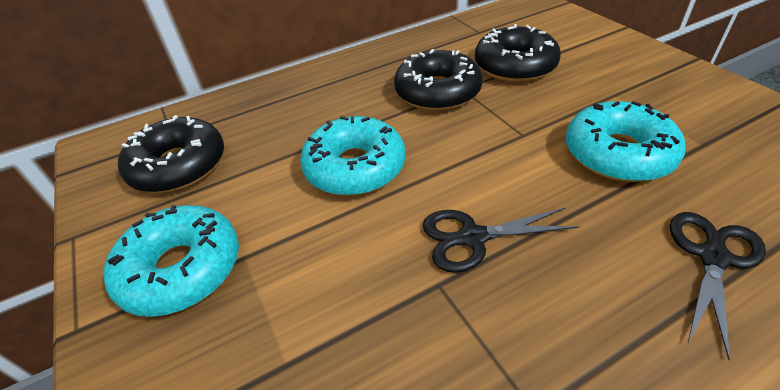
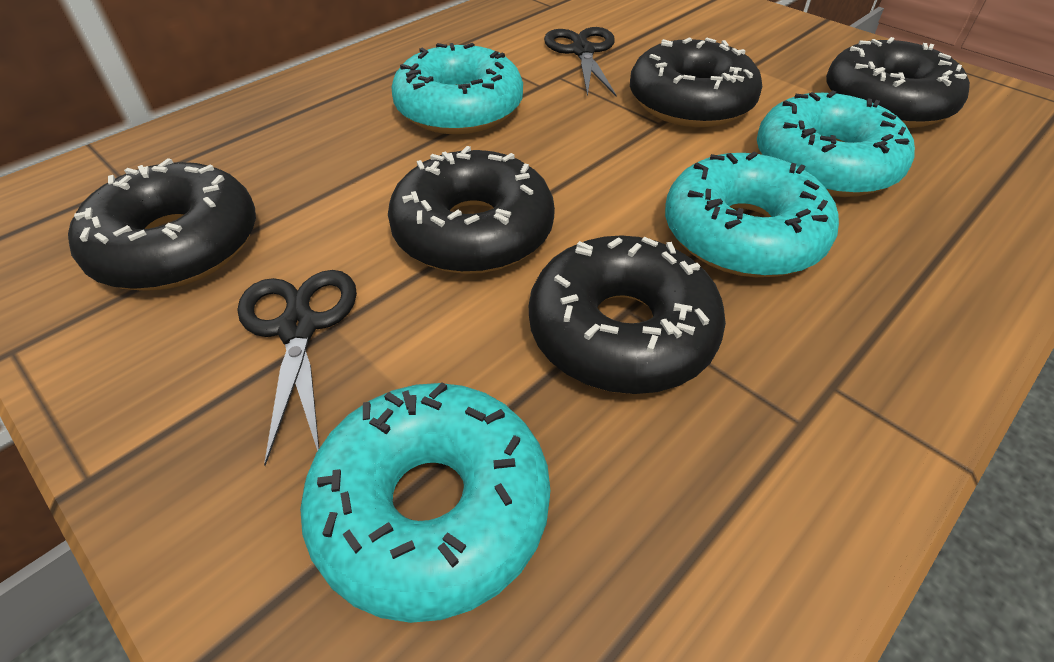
black donut: [118,115,224,193] [394,49,482,111] [475,24,561,82] = 3 -> [68,158,256,290] [388,146,555,274] [529,235,726,394] [630,37,762,127] [826,37,970,128] = 5
turquoise donut: [103,205,239,317] [300,116,405,196] [566,101,685,182] = 3 -> [300,382,550,623] [391,43,523,134] [665,151,839,277] [757,90,915,197] = 4

